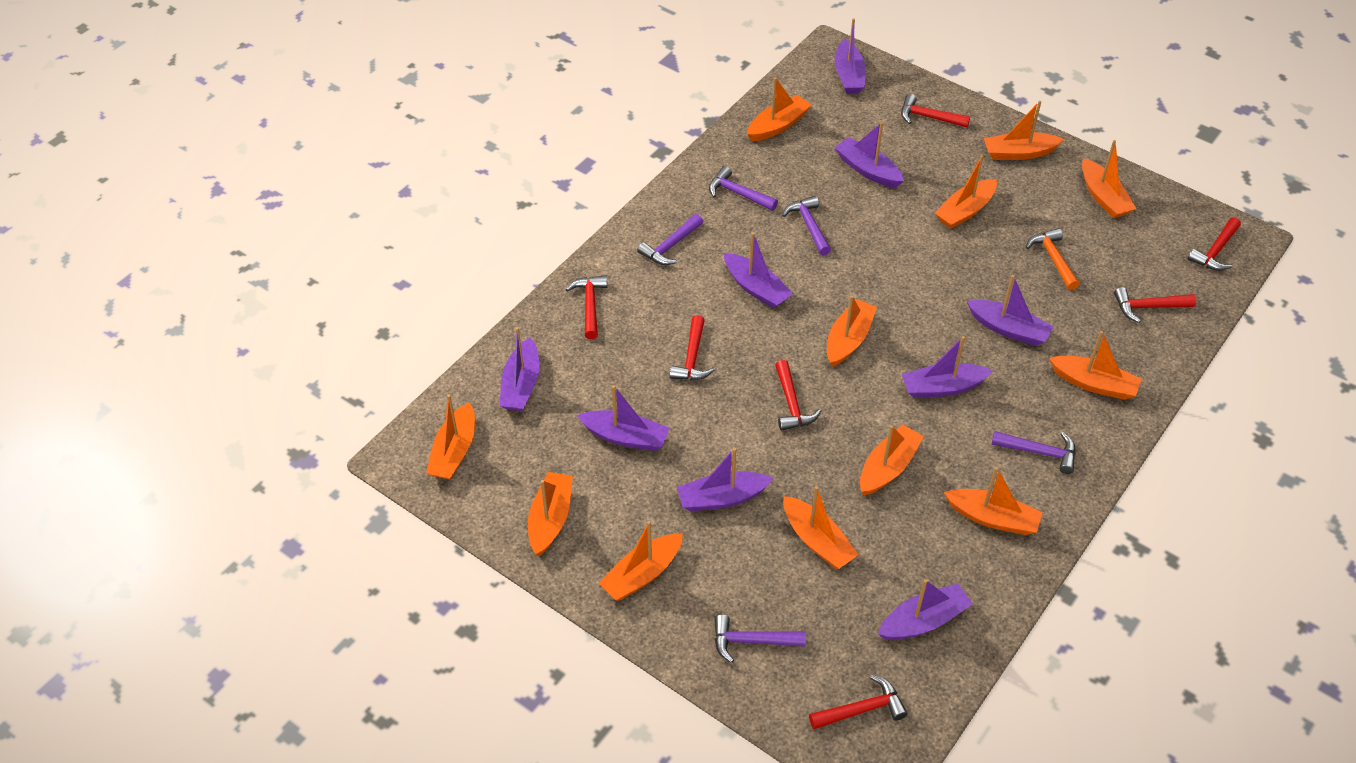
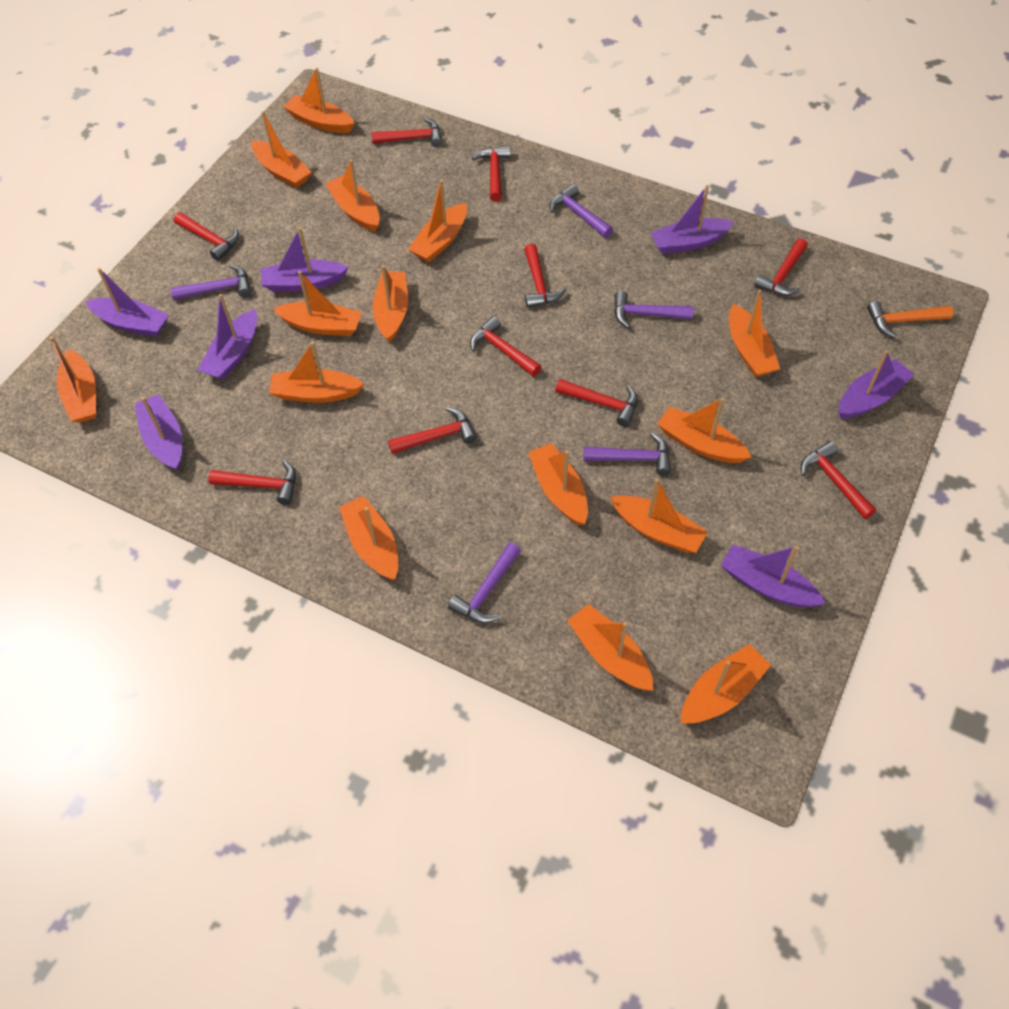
orange boat: [426,394,475,480] [528,472,573,556] [599,521,683,600] [747,77,811,142] [783,486,859,569] [827,295,877,367] [860,425,924,495] [935,155,997,229] [944,467,1043,535] [984,101,1064,160] [1049,331,1142,400] [1082,140,1136,218] = 12 -> [50,336,96,423] [251,111,312,188] [269,342,364,403] [273,271,362,336] [284,68,355,133] [325,160,380,232] [339,496,398,581] [373,265,408,343] [408,180,467,262] [528,443,588,526] [567,604,653,691] [610,478,708,553] [657,398,751,463] [680,644,771,723] [729,289,780,377] = 15
purple boat: [500,327,540,411] [577,385,670,451] [677,448,773,511] [724,232,793,309] [834,122,904,188] [835,18,865,94] [878,579,973,640] [902,336,993,398] [967,275,1054,346] = 9 -> [85,268,169,337] [135,394,182,471] [198,294,257,380] [261,227,349,292] [650,185,734,254] [721,544,826,608] [839,350,914,419] = 7
red hammer: [566,275,607,339] [670,315,715,380] [775,360,821,431] [809,675,908,729] [901,94,970,127] [1114,287,1196,323] [1188,217,1241,271] = 7 -> [174,212,239,261] [208,460,296,505] [371,118,442,147] [388,407,477,454] [470,316,541,376] [472,146,510,202] [524,244,566,308] [555,379,638,427] [754,238,808,296] [801,441,876,519] = 10

